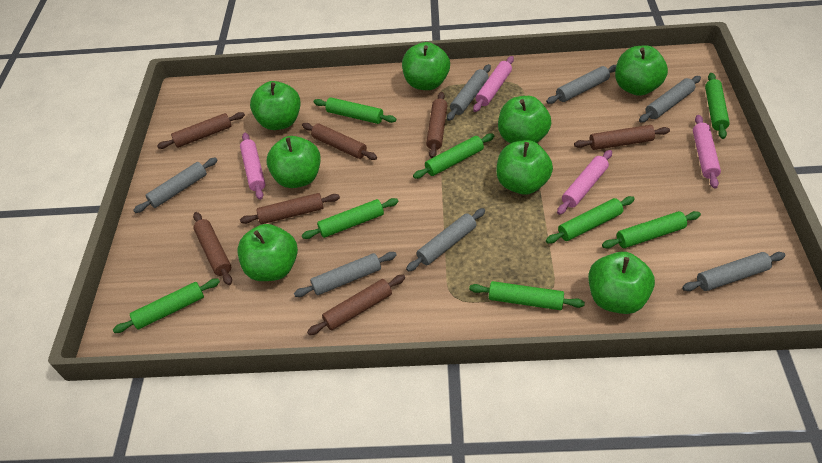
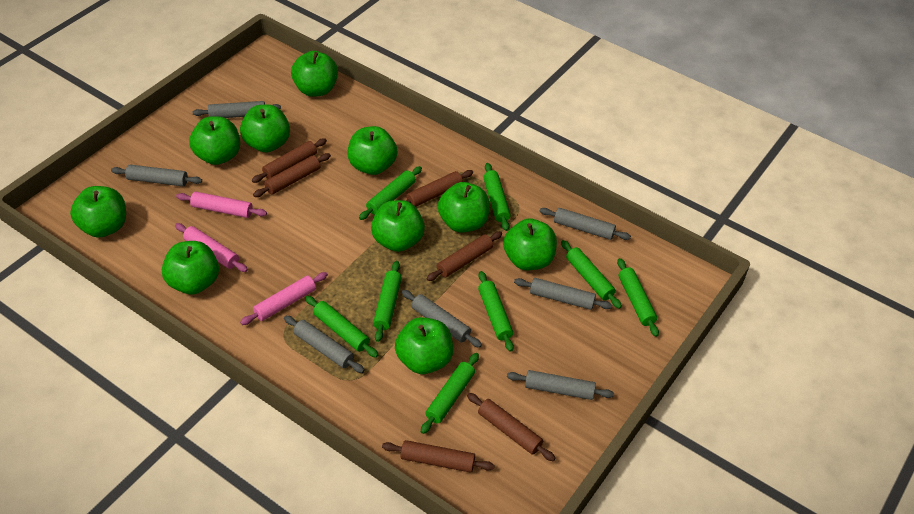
brown rolling pin: [157,112,245,149] [193,212,232,285] [240,193,340,224] [302,123,377,160] [307,275,405,335] [426,92,447,158] [574,125,670,150] = 7 -> [252,138,327,183] [253,153,331,197] [382,440,495,473] [406,170,473,207] [426,231,502,281] [467,393,555,461] = 6
green apple: [237,224,298,281] [250,81,301,130] [266,136,321,188] [402,42,450,90] [496,140,553,195] [498,96,551,143] [588,252,655,314] [615,45,668,96] = 8 -> [70,186,126,238] [162,241,219,294] [189,116,240,165] [240,104,290,152] [291,51,338,97] [348,126,397,175] [371,200,425,252] [395,317,453,374] [438,182,490,233] [503,218,557,270] = 10
pink rolling pin: [240,133,265,200] [473,56,514,112] [557,150,612,215] [693,115,721,189] = 4 -> [175,223,248,272] [176,191,267,218] [240,272,328,325] = 3

